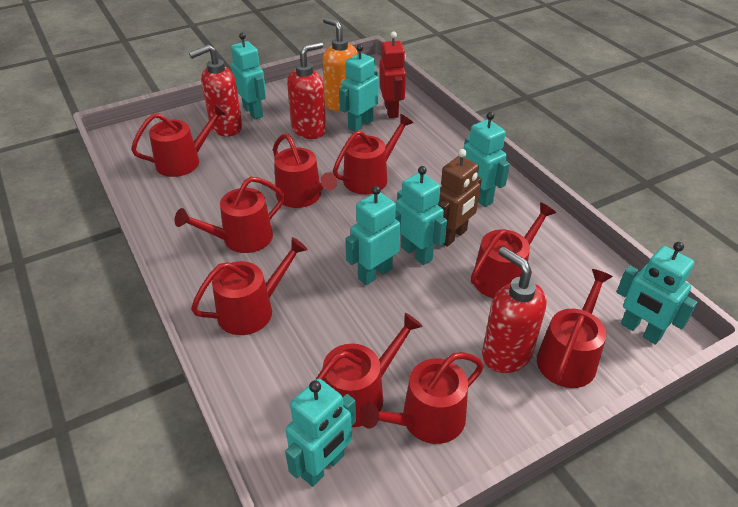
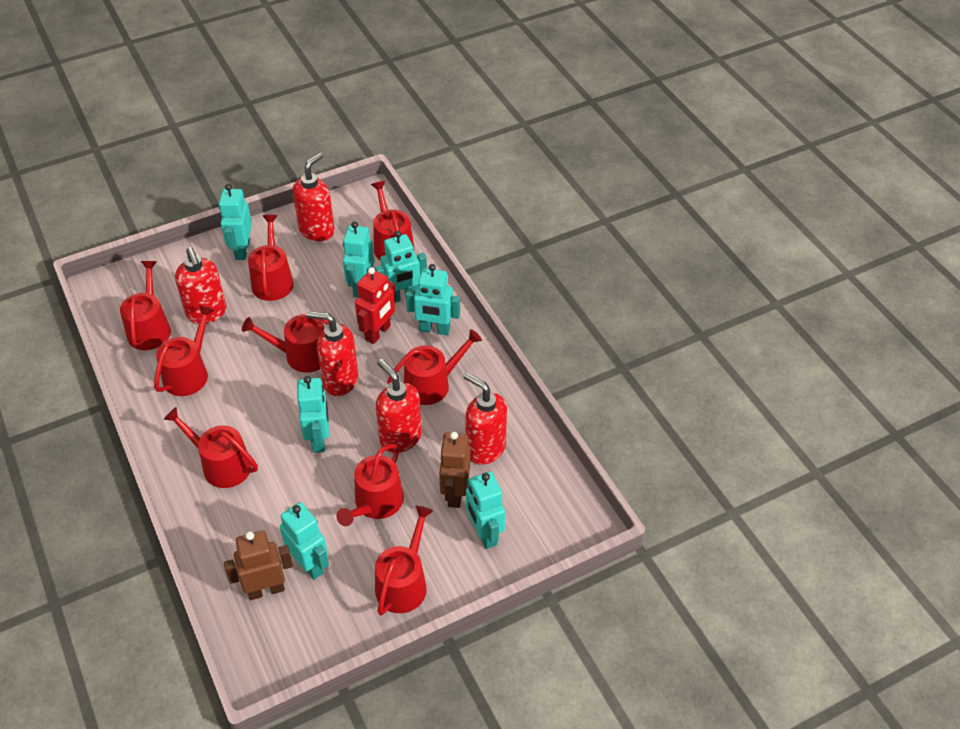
brown robot: [437,149,482,247] = 1 -> [224,530,293,600] [439,432,470,508] = 2
orange soap dispenser: [322,17,358,111] = 1 -> none = 0
red soap dispenser: [189,44,242,136] [287,42,326,139] [482,247,547,373] = 3 -> [175,247,227,324] [293,152,335,241] [306,311,359,396] [376,359,422,453] [464,373,507,465] = 5

